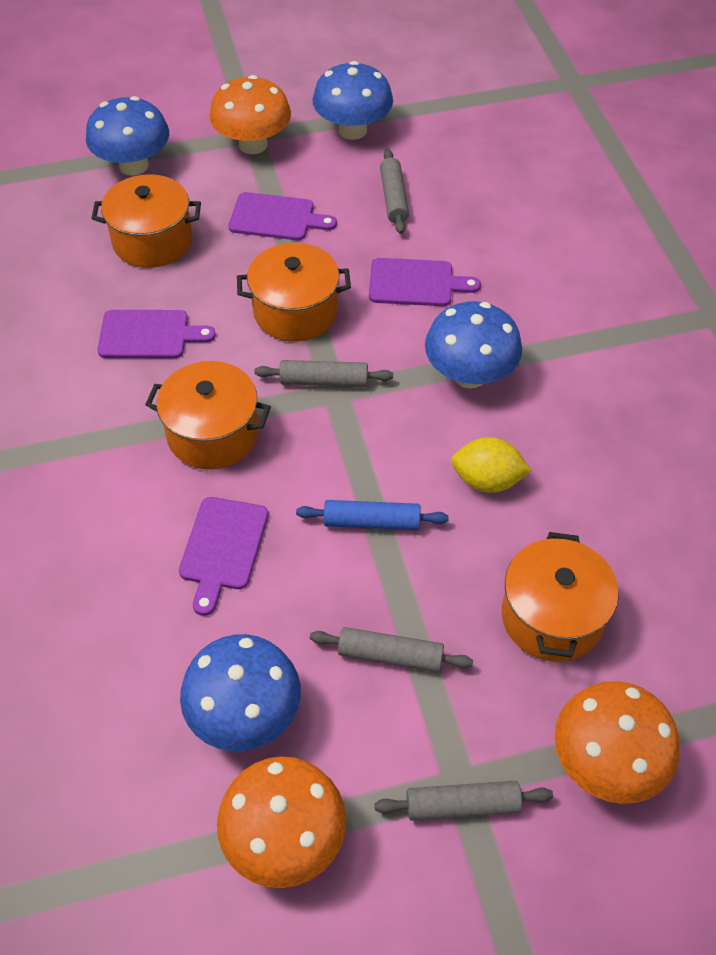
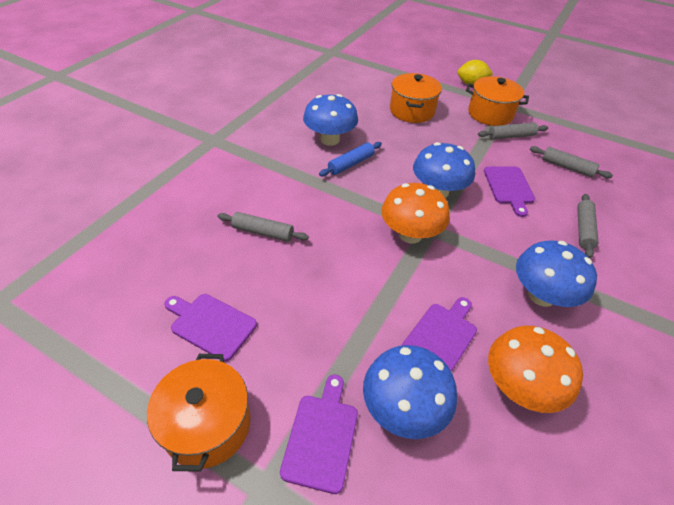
orange mushroom: [209,75,291,154] [217,756,346,888] [554,681,679,804] = 3 -> [381,183,450,243] [488,326,583,413] = 2
orange pot: [91,174,201,268] [145,361,271,470] [237,243,351,342] [502,532,619,662] = 4 -> [147,354,251,472] [390,73,442,123] [466,76,529,126] = 3

